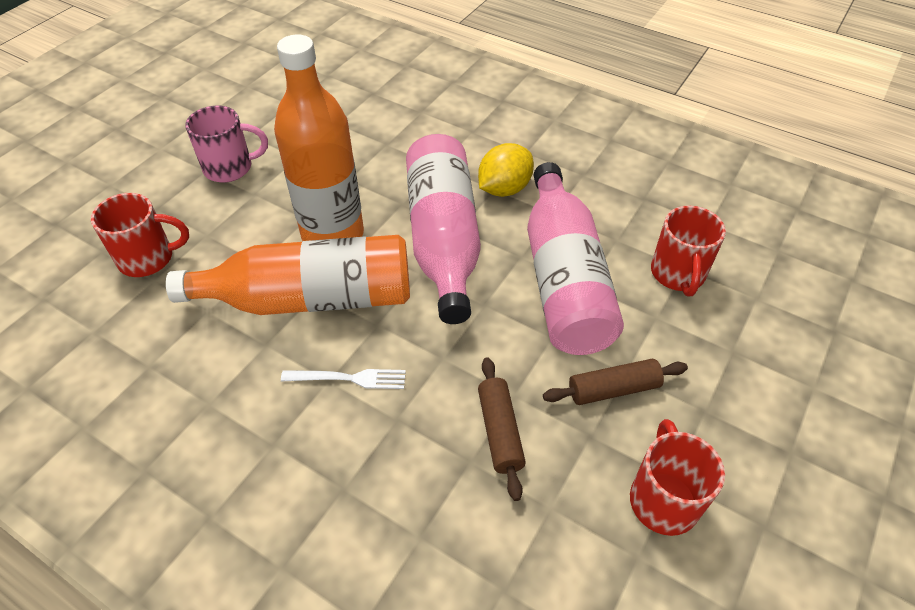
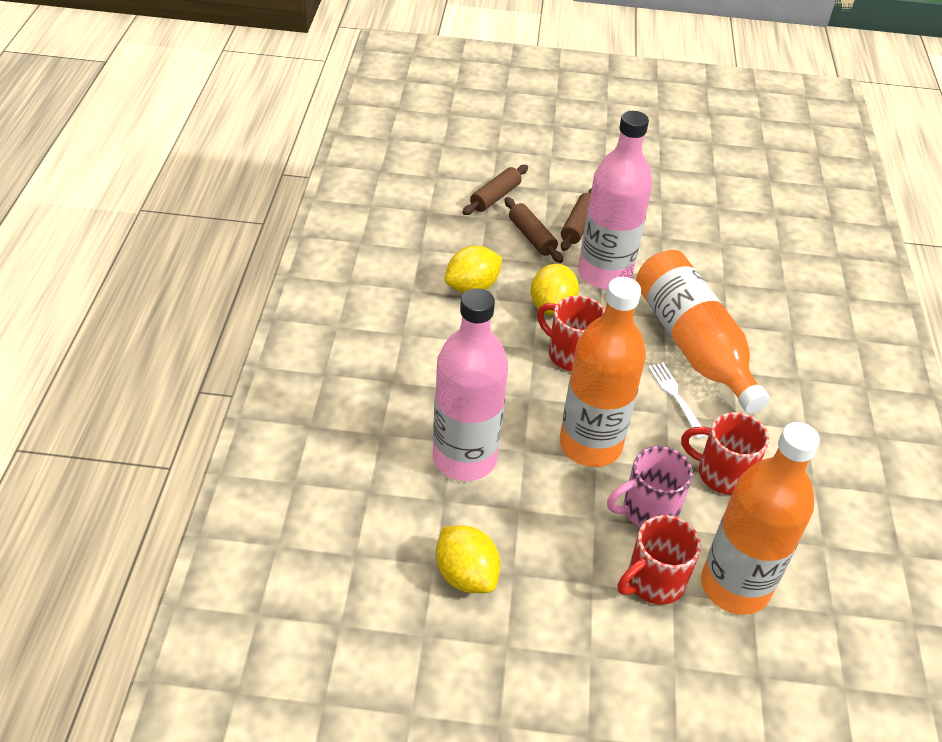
brown rolling pin: [478,357,526,501] [543,359,688,405] = 2 -> [462,165,528,215] [505,197,563,263] [561,188,592,251] = 3
orange bottle: [166,235,410,315] [274,35,364,241] = 2 -> [560,277,646,467] [636,250,770,414] [701,422,820,615] = 3
yellow lemon: [478,143,534,197] = 1 -> [436,526,500,593] [445,246,502,293] [531,264,579,316] = 3

